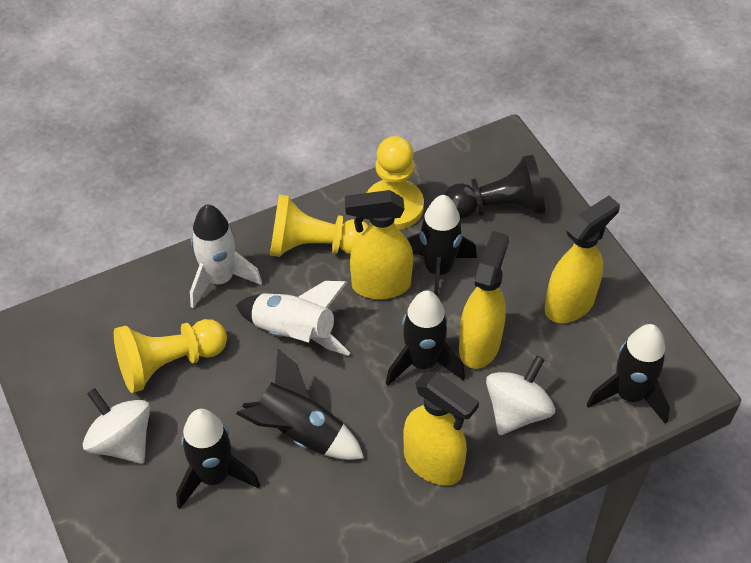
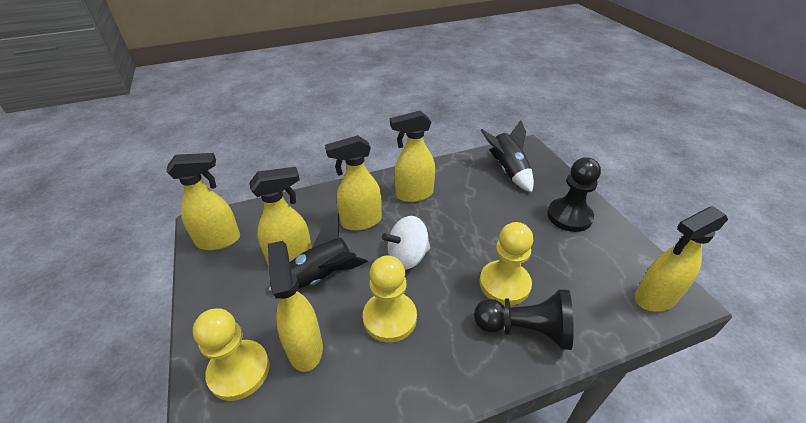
black pawn: [444,154,545,219] = 1 -> [474,289,574,350] [547,157,601,232] = 2
black rocket: [176,409,260,509] [236,349,364,460] [386,290,465,386] [407,195,477,297] [587,324,670,424] = 5 -> [269,213,368,291] [480,120,534,192] = 2
white rocket: [190,205,262,309] [236,281,350,356] = 2 -> none = 0
white spinning top: [83,388,150,464] [486,355,555,435] = 2 -> [382,216,430,270] = 1
yellow spray bottle: [345,190,413,299] [403,372,479,485] [459,231,509,369] [545,196,620,323] = 4 -> [166,153,240,250] [249,167,312,265] [268,241,323,372] [325,135,382,231] [390,111,435,202] [635,206,728,312] = 6

